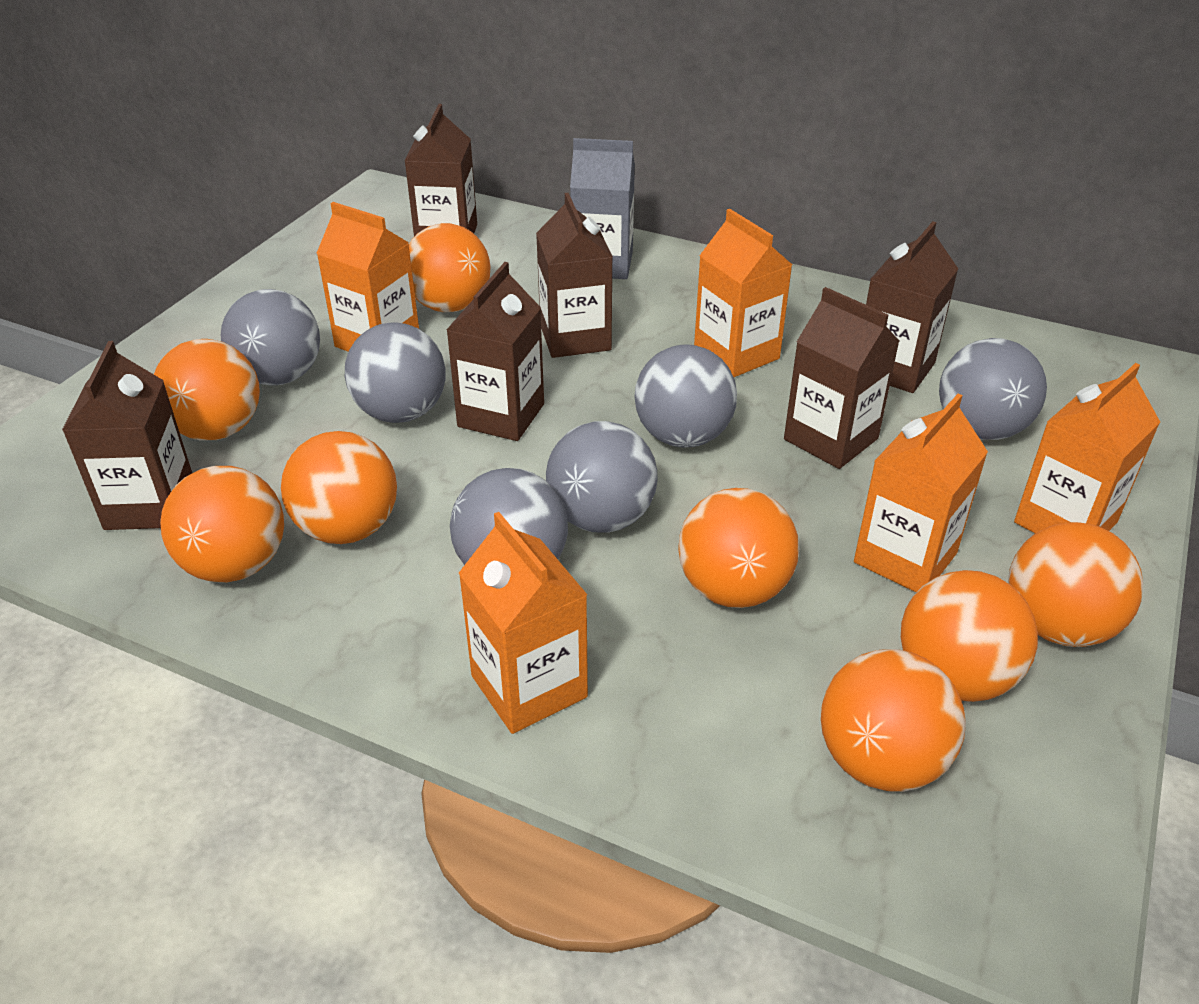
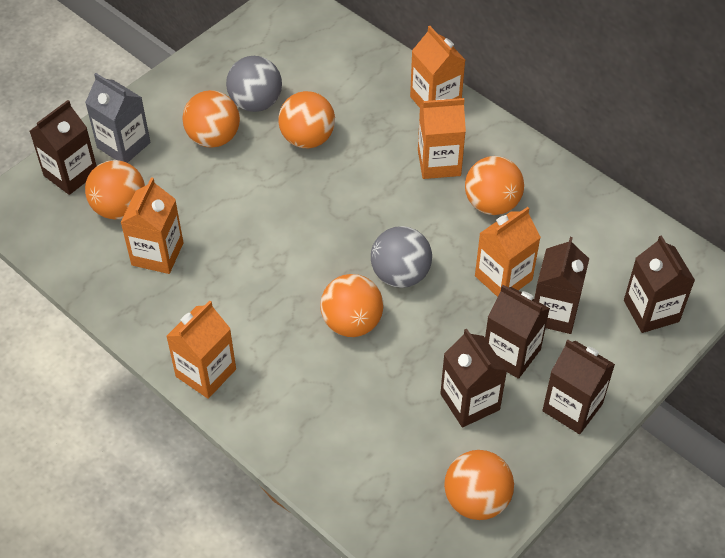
grey ball: [221,289,320,385] [345,322,446,423] [450,468,568,565] [546,421,658,533] [634,345,737,447] [939,338,1047,440] = 6 -> [226,56,282,112] [371,226,432,288] = 2
orange ball: [154,339,260,440] [160,466,284,583] [281,431,397,544] [409,223,491,312] [678,488,799,608] [821,649,966,792] [901,570,1038,702] [1008,522,1143,647] = 8 -> [85,160,145,219] [182,90,240,148] [278,91,335,148] [320,274,383,337] [444,450,514,520] [465,156,524,215] = 6

